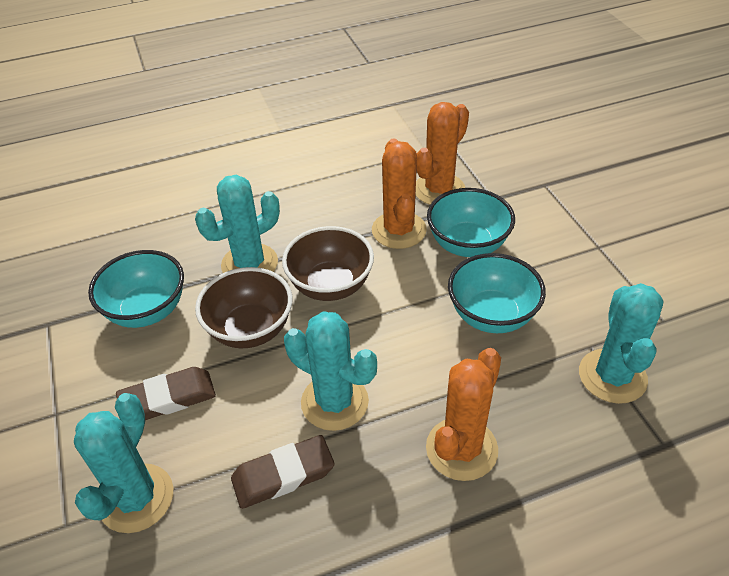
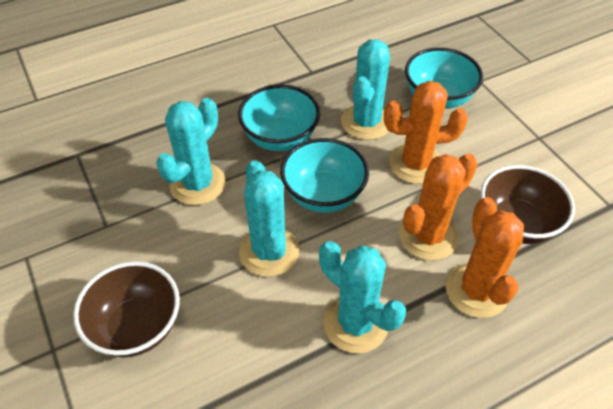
brown eraser: [116,367,216,420] [231,435,335,509] = 2 -> none = 0

